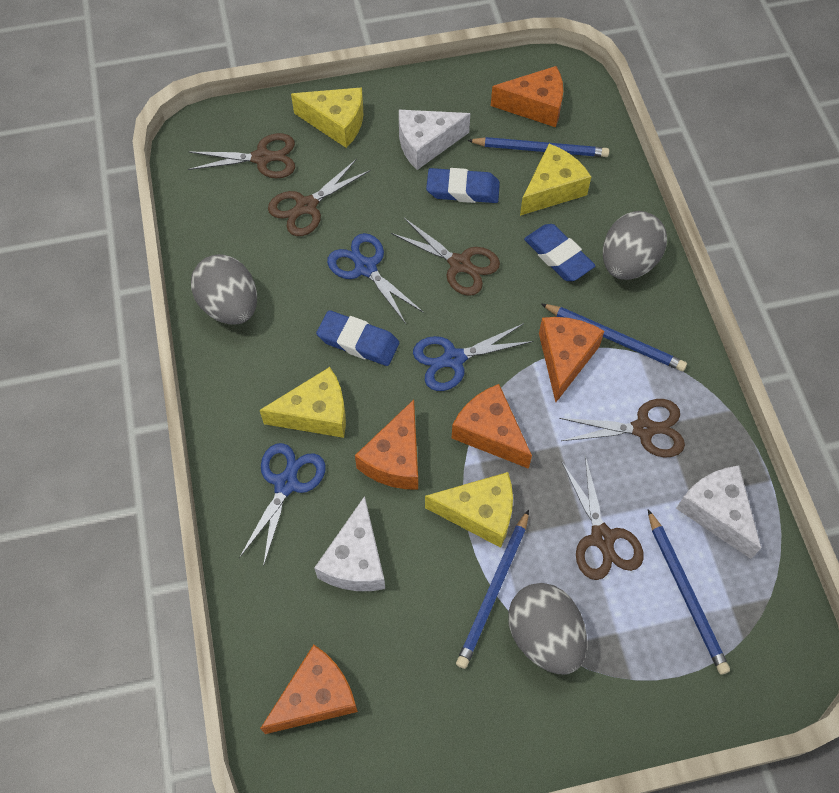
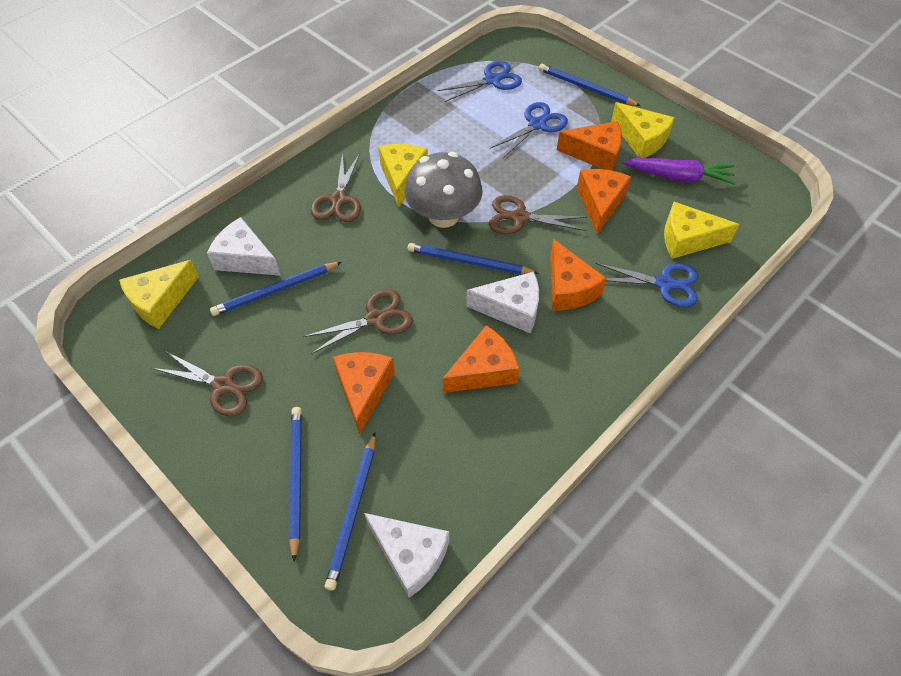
blue eraser: [316,310,399,366] [426,168,500,203] [524,224,595,281] = 3 -> none = 0
blue pencil: [456,509,529,669] [467,137,609,157] [541,304,687,371] [648,509,730,675] = 4 -> [210,262,342,316] [289,407,302,562] [325,432,376,591] [408,243,539,274] [539,64,641,106] = 5
brown scissors: [188,133,295,178] [268,159,370,236] [391,218,500,296] [559,399,685,458] [562,455,644,580] = 5 -> [152,350,263,416] [303,289,413,354] [311,153,361,222] [489,195,587,234] = 4
grey egg: [191,254,257,325] [508,583,587,674] [603,211,667,280] = 3 -> none = 0
grey mushroom: none = 0 -> [404,152,483,228] = 1
purple carrot: none = 0 -> [622,158,736,185] = 1

